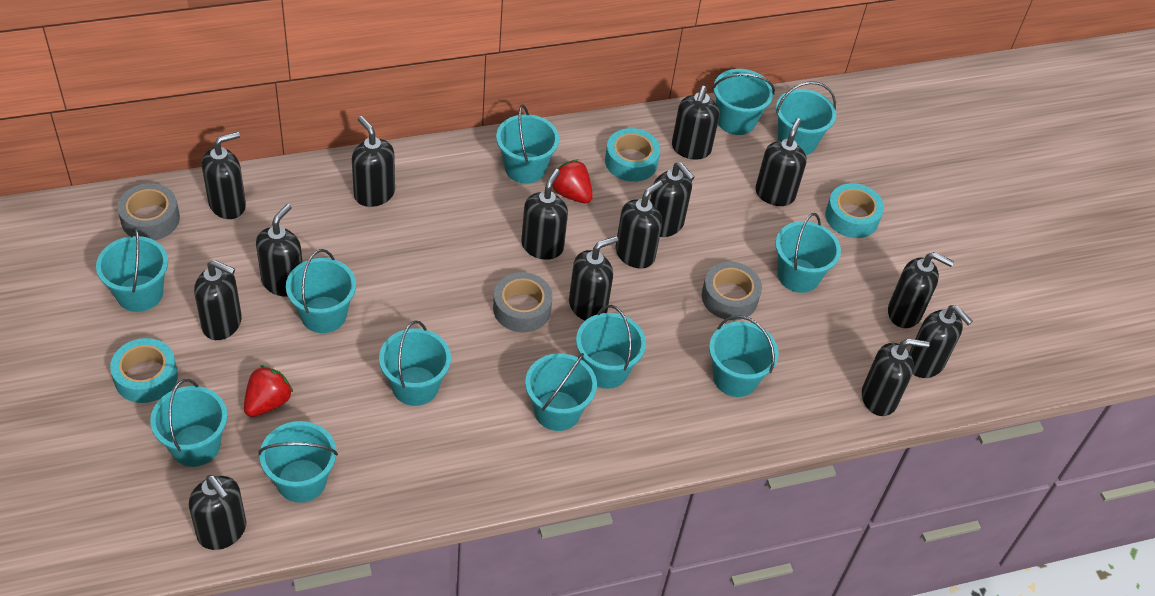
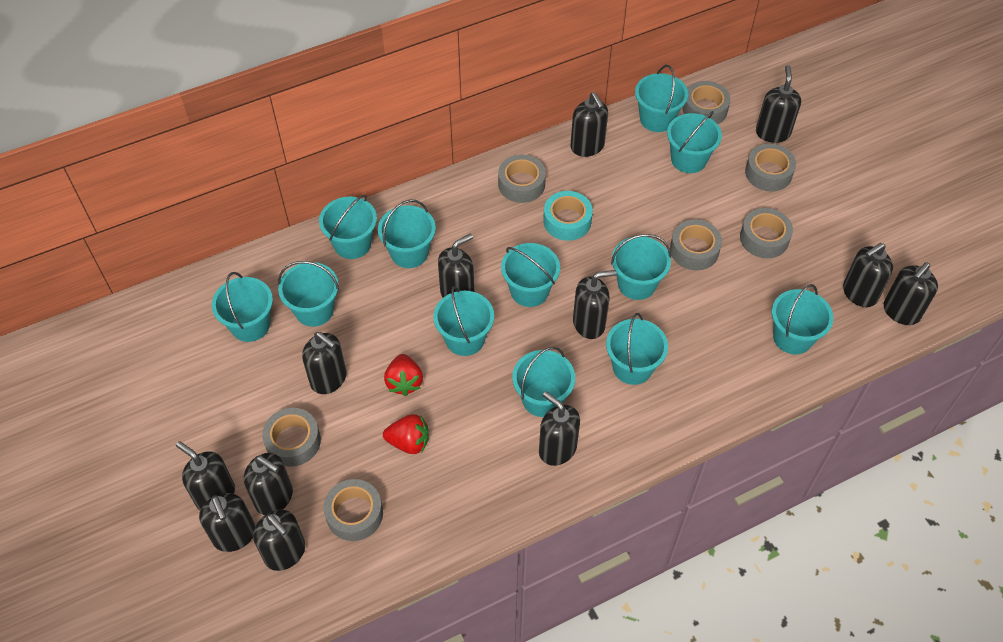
black soap dispenser: [189,475,246,550] [194,260,242,340] [202,132,246,219] [256,204,303,297] [352,116,395,207] [521,169,568,260] [569,236,618,321] [615,180,663,269] [650,162,695,237] [672,86,720,160] [755,118,807,206] [862,339,930,416] [888,252,954,328] [909,305,973,378] = 14 -> [176,441,235,511] [199,493,255,552] [244,453,293,515] [253,510,305,571] [302,332,347,394] [438,233,474,297] [539,391,580,466] [570,92,608,157] [573,270,617,339] [756,65,801,143] [843,243,893,307] [884,262,938,325] = 12
grey tape: [117,183,180,240] [493,272,553,332] [702,262,762,320] = 3 -> [262,408,321,467] [324,479,383,541] [498,155,546,203] [670,219,722,270] [683,81,731,124] [740,208,793,258] [745,144,796,192] = 7
turquoise tape: [110,338,178,403] [605,128,660,182] [825,183,884,238] = 3 -> [543,191,593,241] = 1

